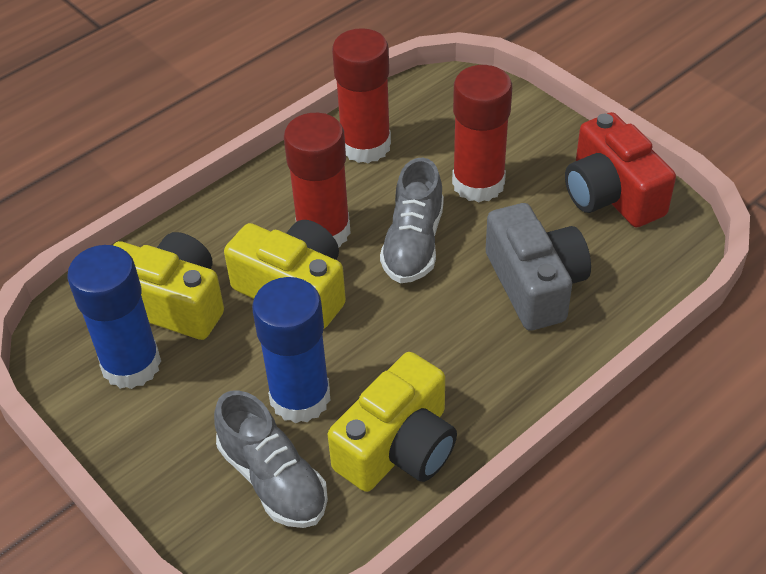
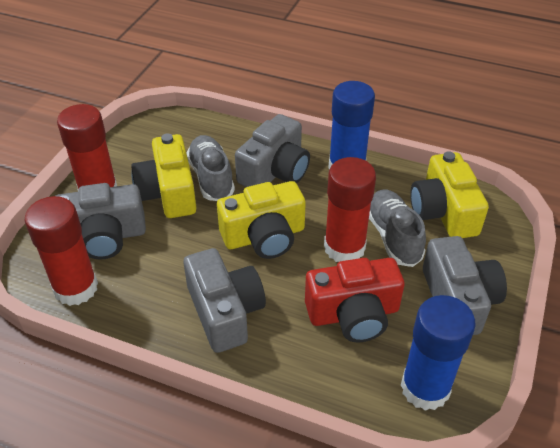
grey camera: [486,203,591,331] = 1 -> [56,183,146,260] [184,248,266,353] [235,114,310,187] [423,236,507,335] = 4

